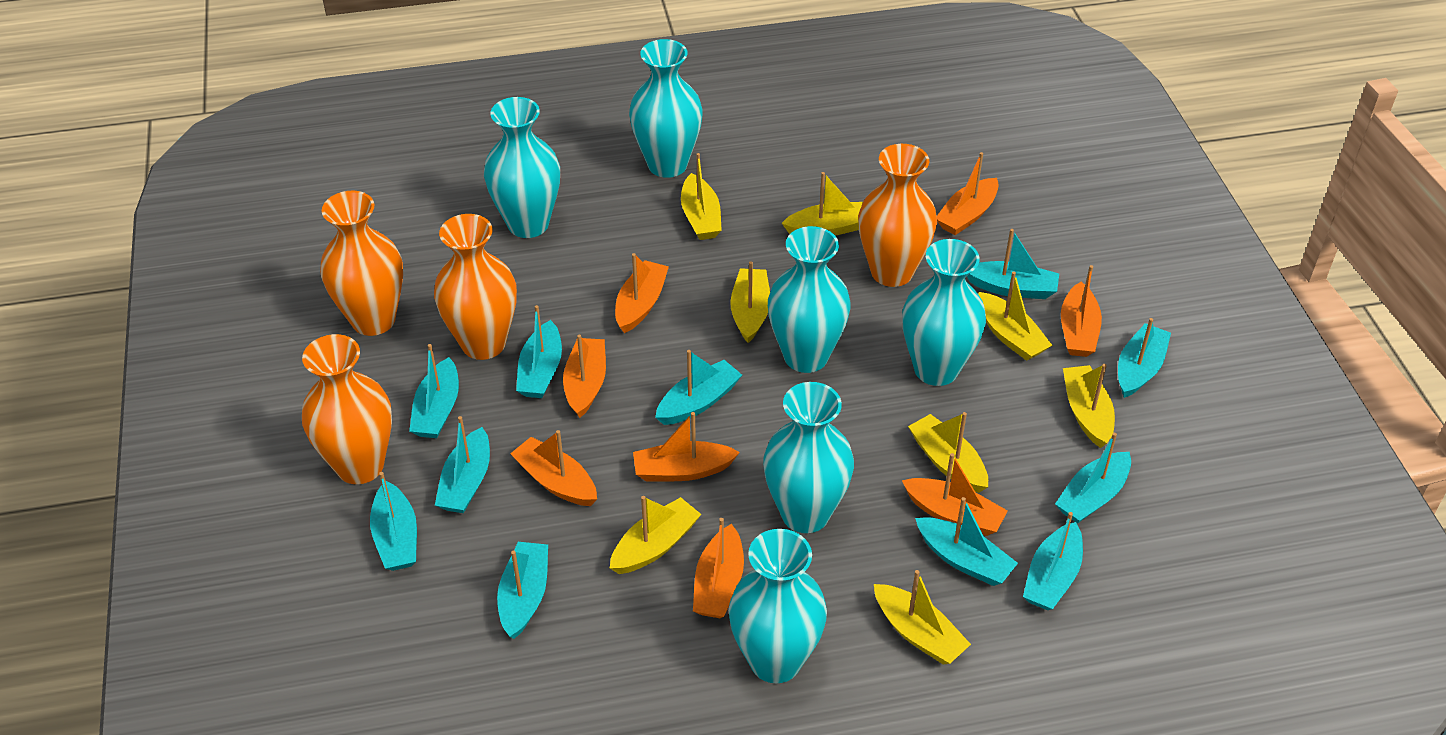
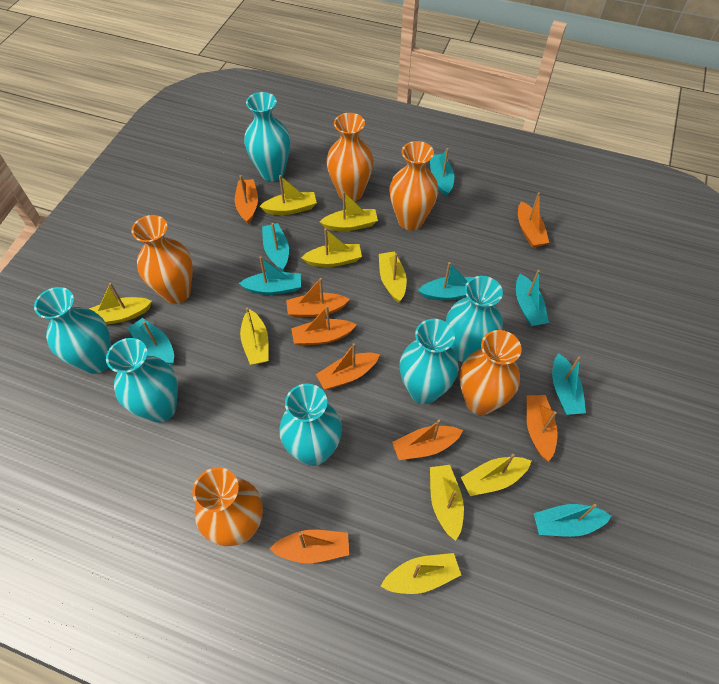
orange vase: [302,334,392,484] [320,191,403,336] [434,214,517,360] [858,144,937,287] = 4 -> [131,215,193,304] [192,467,263,546] [326,113,374,201] [389,141,438,230] [459,330,522,415] = 5
turquoise boat: [370,472,417,571] [409,344,459,438] [435,416,490,513] [497,542,548,639] [516,305,562,398] [655,350,742,425] [915,497,1018,586] [967,229,1059,299] [1023,512,1083,610] [1055,433,1131,523] [1118,318,1171,398] = 11 -> [128,318,174,365] [239,256,301,295] [262,223,289,271] [418,262,473,300] [430,148,454,196] [516,270,549,326] [534,504,611,537] [552,353,586,415] = 8
yellow boat: [610,496,701,574] [681,153,722,240] [730,261,770,343] [782,172,863,236] [874,570,971,665] [908,412,988,493] [979,272,1052,361] [1063,364,1115,448] = 8 -> [89,283,152,325] [240,308,268,365] [259,175,317,215] [301,228,362,267] [320,192,378,231] [379,251,407,303] [381,553,461,594] [430,465,464,541] [461,454,531,496] = 9

